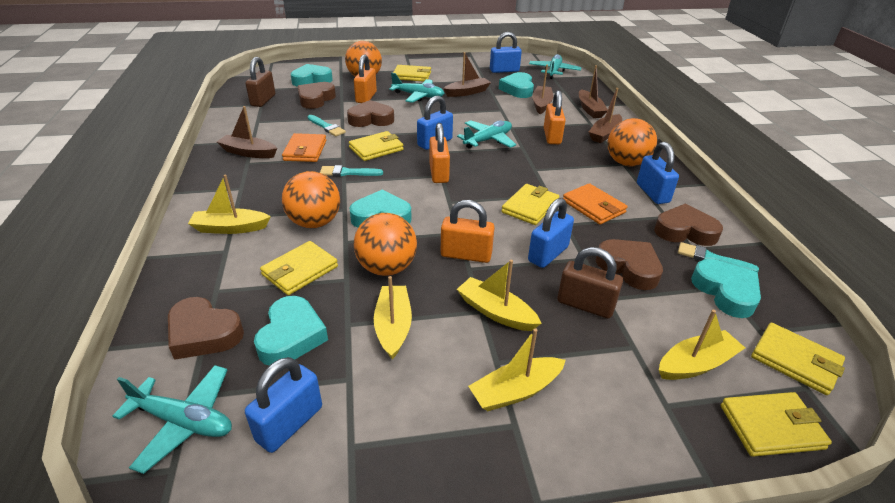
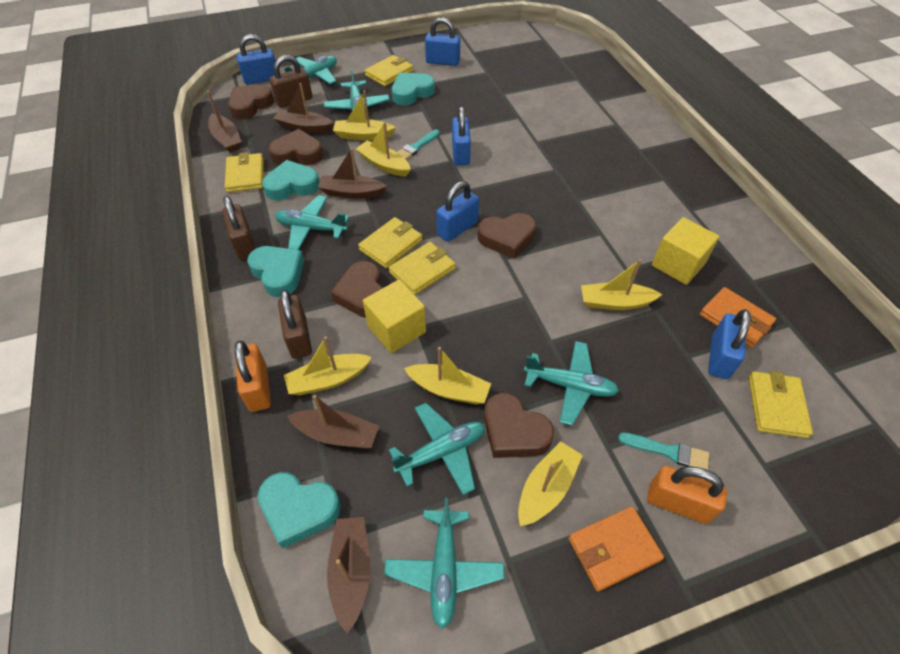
brown padlock: [245,57,275,107] [557,247,623,319] = 2 -> [222,196,256,260] [269,55,312,108] [278,290,312,359] = 3
orange ball: [282,171,340,228] [345,41,382,77] [353,213,417,276] [608,118,657,166] = 4 -> none = 0
orange padlock: [354,55,377,103] [429,123,450,183] [441,200,495,263] [544,90,566,144] = 4 -> [235,341,271,412] [647,466,727,524] = 2
turquoise brush: [308,115,346,137] [320,165,383,177] [678,242,759,273] = 3 -> [397,129,440,160] [618,432,709,470] = 2
turquoise heart: [254,296,328,366] [291,64,333,86] [350,189,412,228] [499,72,534,98] [691,259,761,318] = 5 -> [247,246,304,297] [257,472,341,548] [262,160,319,201] [392,73,435,105] = 4
turquoise plane: [113,365,232,474] [389,72,445,103] [457,120,516,149] [529,54,582,79] = 4 -> [275,195,349,250] [284,56,337,84] [324,68,390,112] [384,498,504,629] [389,403,485,495] [524,341,619,425] = 6
yellow boat: [188,174,271,234] [374,276,412,360] [457,259,542,331] [468,328,566,411] [659,310,745,380] = 5 -> [284,336,372,395] [333,91,396,141] [356,122,411,176] [404,347,491,405] [518,441,583,526] [581,259,663,310] = 6
yellow cube: none = 0 -> [363,280,426,353] [652,217,719,285] = 2
yellow wallet: [260,241,338,295] [349,131,404,161] [393,65,431,82] [502,184,560,225] [721,392,832,457] [751,323,845,395] = 6 -> [225,152,263,193] [358,217,423,268] [365,55,413,87] [389,242,456,295] [748,371,813,438] = 5

